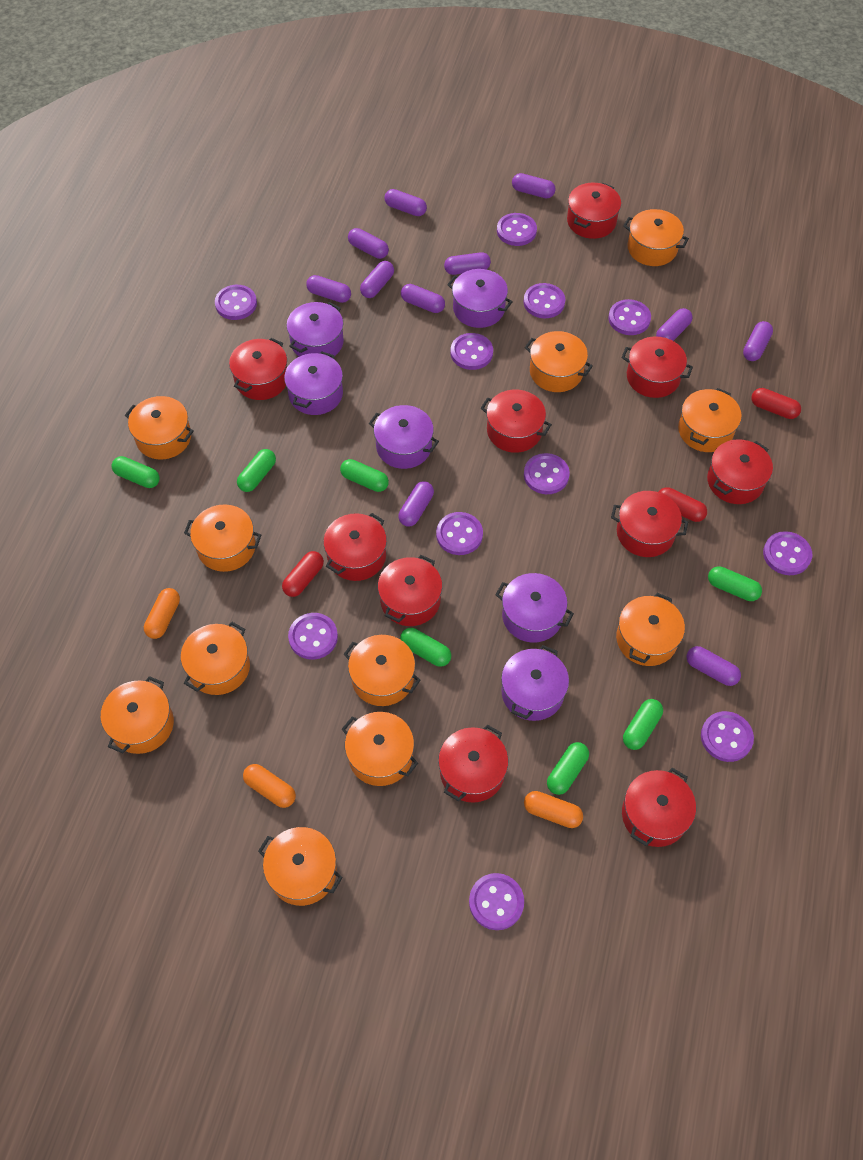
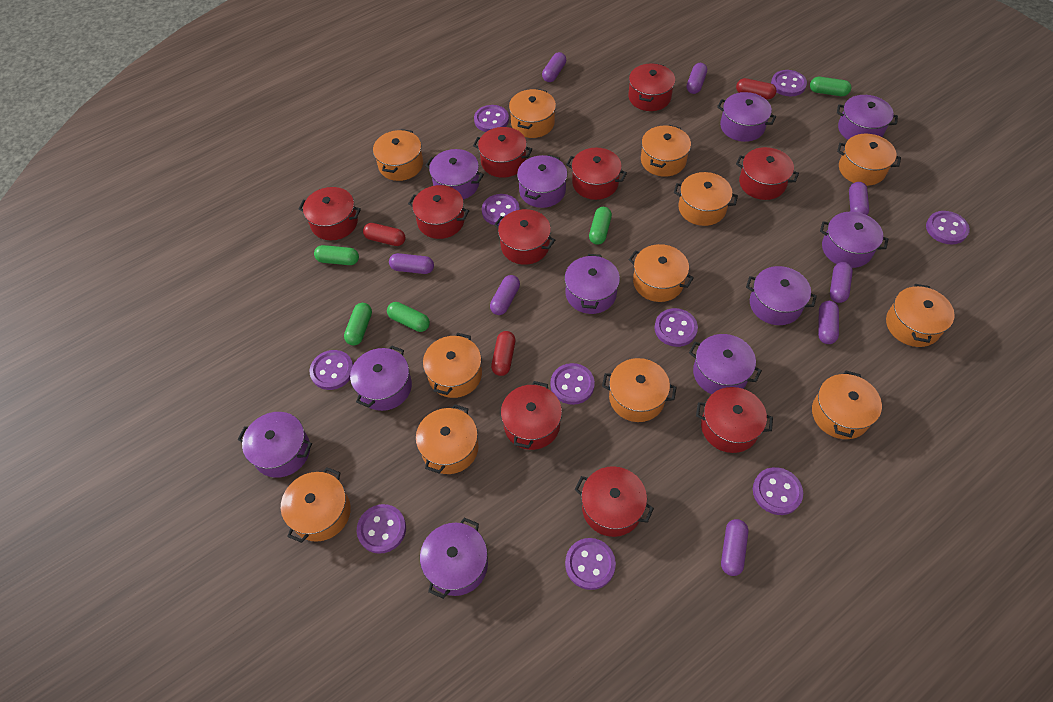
green capsule: [111,456,160,488] [237,449,276,492] [340,459,389,492] [400,628,451,667] [547,742,589,795] [623,699,663,750] [708,566,762,601] = 7 -> [314,245,359,265] [344,303,372,345] [387,302,430,332] [589,207,612,245] [810,77,852,96] = 5
orange capsule: [144,588,180,639] [243,764,296,808] [524,791,583,828] = 3 -> none = 0
orange pot: [101,676,174,754] [125,396,194,459] [181,622,250,695] [184,505,261,572] [258,827,343,906] [342,712,418,786] [344,635,420,706] [525,331,593,392] [616,593,685,666] [623,209,689,266] [678,388,742,452] = 11 -> [281,467,351,543] [373,129,423,181] [416,404,478,474] [423,333,482,398] [509,89,556,138] [602,358,676,422] [629,244,694,302] [641,125,691,177] [674,172,738,226] [812,370,882,439] [837,134,901,186] [886,284,955,347] = 12
purple button: [215,285,257,320] [288,613,338,660] [436,512,483,555] [451,333,493,370] [469,873,524,930] [497,213,537,246] [523,283,566,318] [524,453,570,494] [608,299,651,335] [701,711,754,762] [763,531,812,575] = 11 -> [309,350,353,390] [357,504,406,554] [474,105,509,132] [482,194,520,226] [550,363,595,405] [565,538,616,590] [655,308,698,347] [753,467,803,515] [771,70,807,96] [926,211,970,244] = 10
purple capsule: [306,275,351,303] [348,228,389,259] [360,261,394,298] [385,189,427,216] [398,481,434,527] [401,284,445,313] [444,252,491,275] [512,173,556,198] [656,308,693,341] [687,646,741,686] [743,321,773,361] = 11 -> [389,253,434,274] [490,275,520,315] [542,52,566,82] [687,63,707,94] [721,519,749,576] [818,301,839,344] [830,262,853,303] [849,182,869,215] = 8
purple pot: [284,351,343,415] [287,302,344,358] [369,405,439,469] [447,269,513,328] [496,573,574,643] [501,645,569,721] = 6 -> [238,412,312,478] [350,345,412,411] [420,518,488,599] [425,149,484,200] [517,154,567,208] [565,254,620,314] [689,334,762,394] [717,92,776,142] [746,266,817,325] [820,212,888,268] [837,95,898,140] = 11

